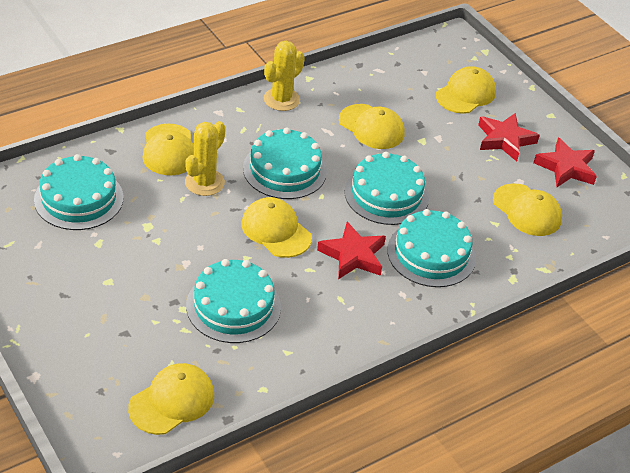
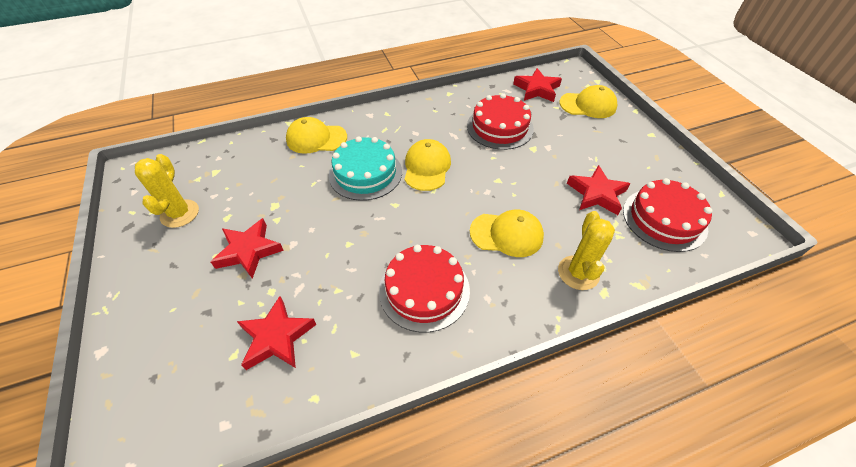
red cake: none = 0 -> [379,245,470,332] [467,93,534,150] [623,178,712,252] = 3
red star: [317,222,386,279] [478,113,540,161] [534,138,597,187] = 3 -> [211,218,284,279] [237,296,316,370] [513,68,562,102] [567,165,630,215] = 4
turquoise cake: [34,154,124,230] [186,259,281,343] [243,128,327,199] [344,152,429,225] [387,209,476,287] = 5 -> [329,136,402,201] = 1
yellow cap: [128,363,214,435] [142,124,194,175] [242,197,312,258] [339,104,405,149] [436,66,496,114] [493,183,562,236] = 6 -> [286,117,347,154] [405,139,451,191] [470,209,544,257] [559,85,617,118] = 4

